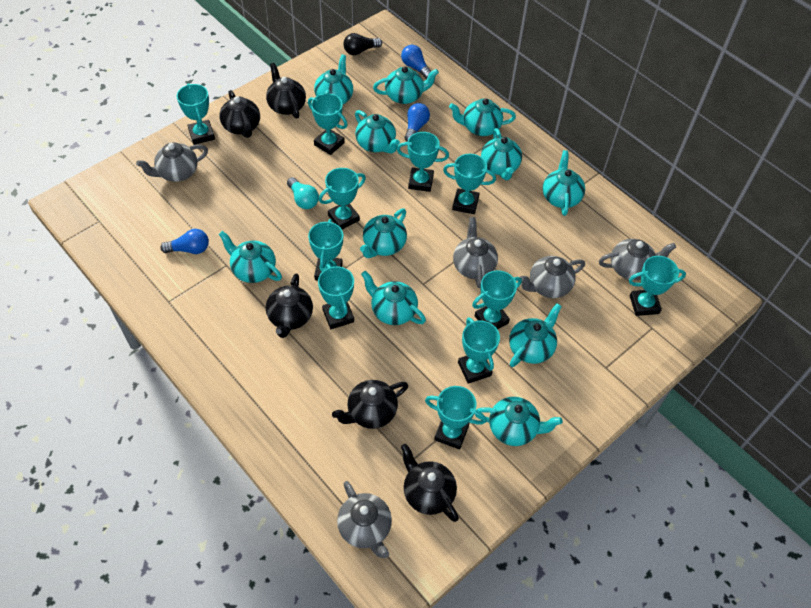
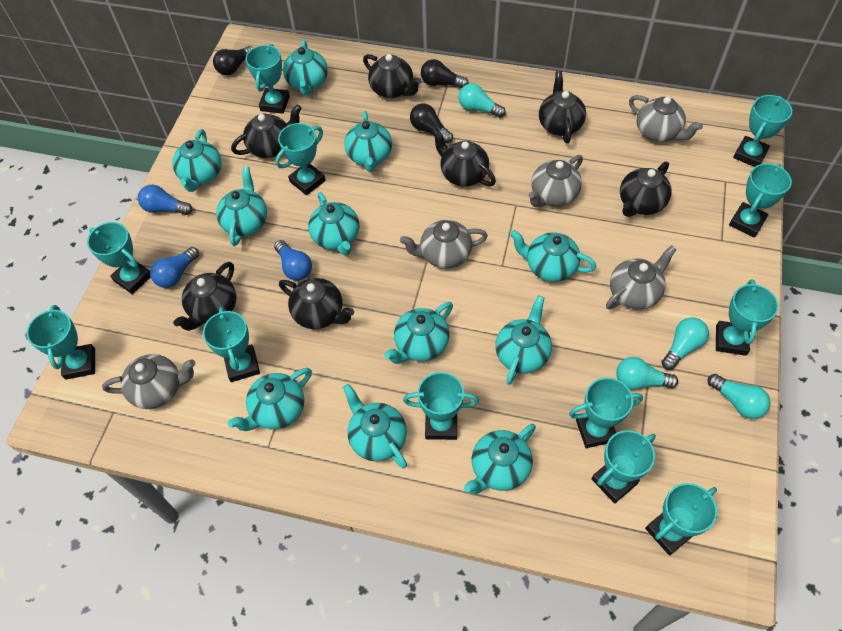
black light bulb: [343,33,382,55] = 1 -> [213,46,253,75] [410,103,453,143] [421,59,469,88] = 3
black teapot: [219,90,260,138] [266,63,306,119] [266,273,313,338] [332,380,408,429] [401,444,459,522] = 5 -> [173,262,236,331] [231,105,302,158] [279,278,354,329] [363,54,421,98] [432,128,496,187] [539,71,586,143] [620,162,672,217] = 7
turquoise light bulb: [287,177,319,209] = 1 -> [458,83,506,118] [616,357,678,390] [661,317,709,370] [708,374,770,419] = 4
turquoise trophy: [177,83,215,145] [308,93,348,155] [308,219,343,281] [318,264,354,329] [319,168,366,229] [397,132,449,192] [425,386,486,449] [443,154,496,214] [458,317,500,384] [472,270,522,329] [629,256,686,316] = 11 -> [27,305,95,380] [87,222,151,294] [203,307,260,382] [246,44,290,114] [275,123,326,195] [403,372,479,440] [569,378,643,448] [591,430,656,504] [645,483,717,556] [716,279,779,356] [729,163,792,238] [733,95,792,167] = 12

